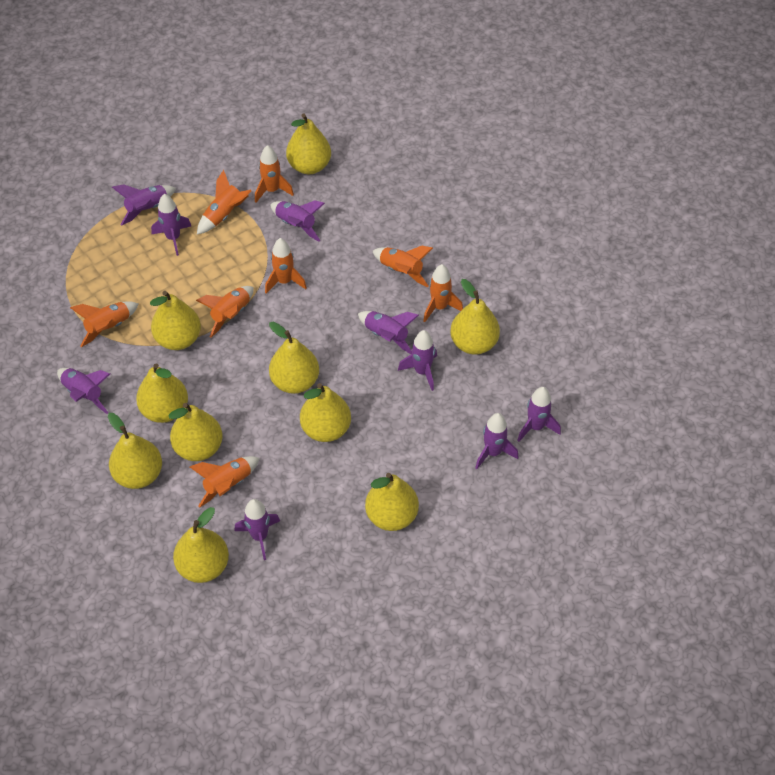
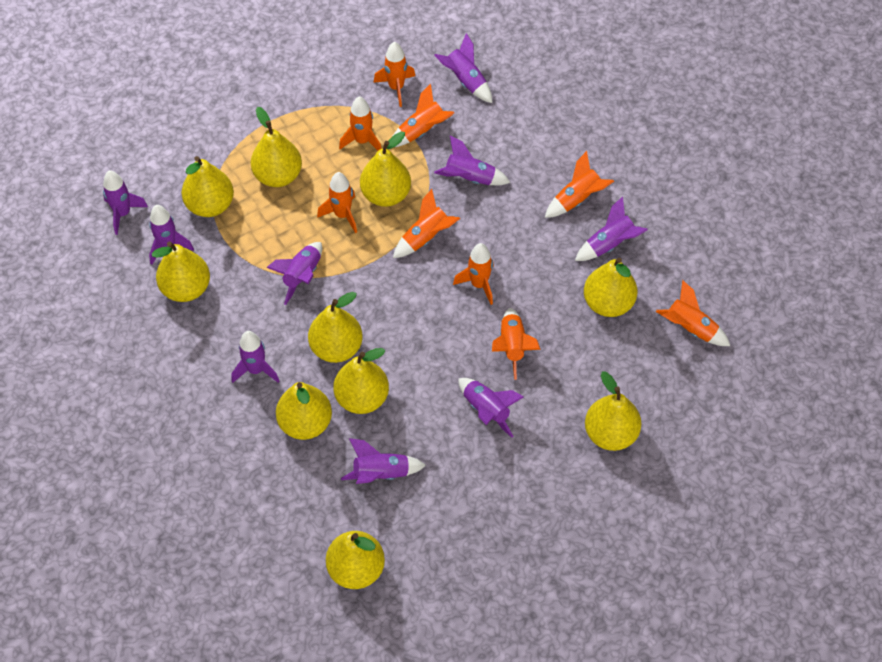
orange rocket: [70,301,138,347] [190,456,259,508] [196,286,253,338] [197,170,251,235] [255,145,294,203] [265,238,307,294] [372,246,433,288] [423,264,463,322] = 8 -> [317,172,357,233] [339,96,382,151] [374,42,415,107] [392,83,454,147] [393,189,460,258] [453,243,494,305] [492,308,541,380] [545,151,614,218] [656,280,730,346] = 9

